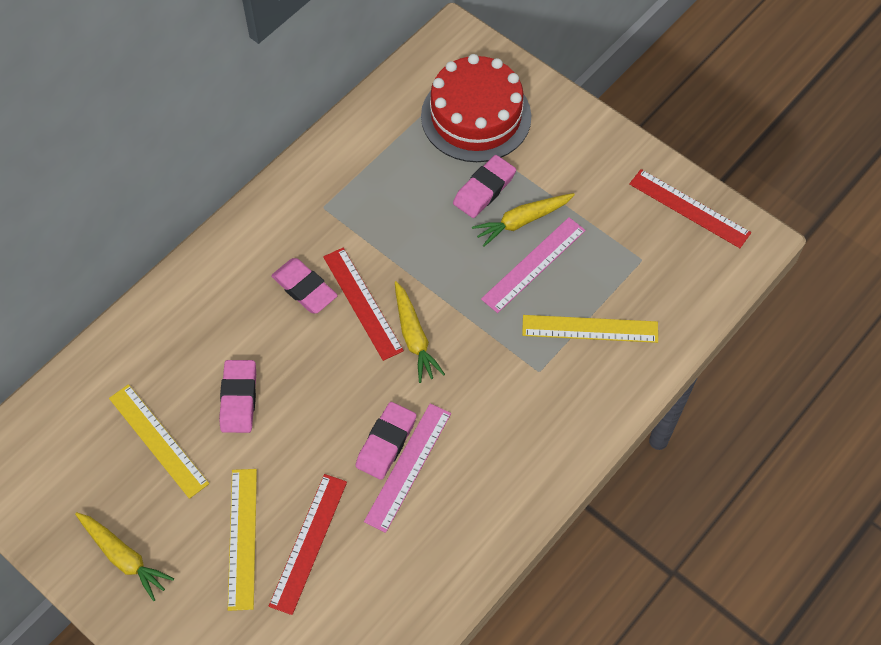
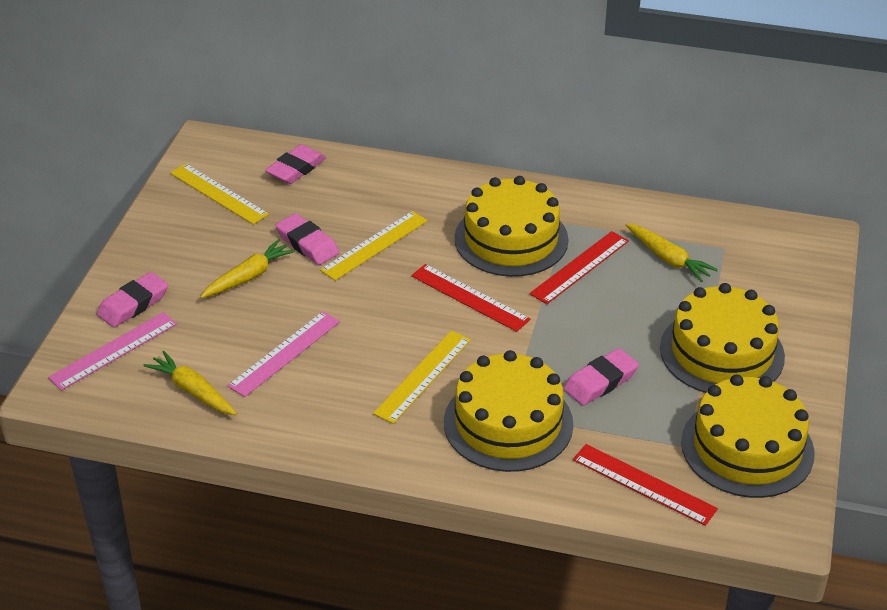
red cake: [421,54,531,162] = 1 -> none = 0
yellow cake: none = 0 -> [444,350,573,472] [454,176,569,277] [660,283,785,393] [681,375,815,498] = 4

